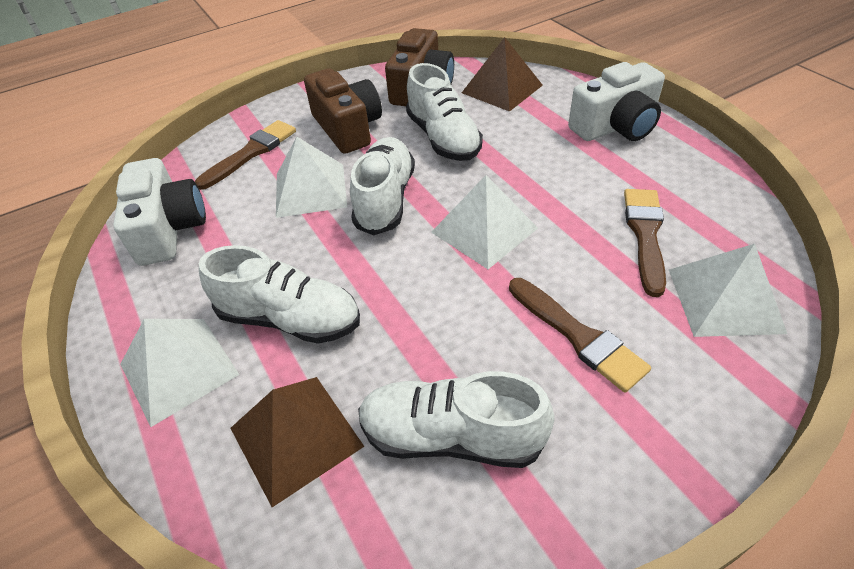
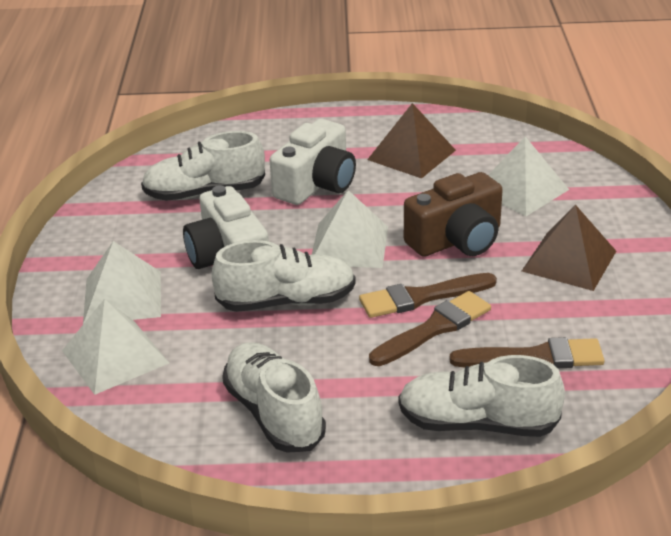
brown camera: [304,68,382,154] [385,28,454,106] = 2 -> [404,172,503,257] = 1

